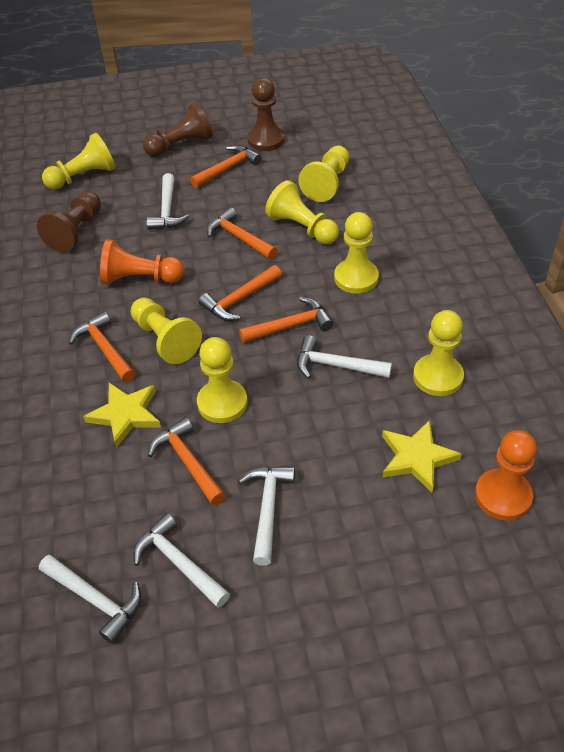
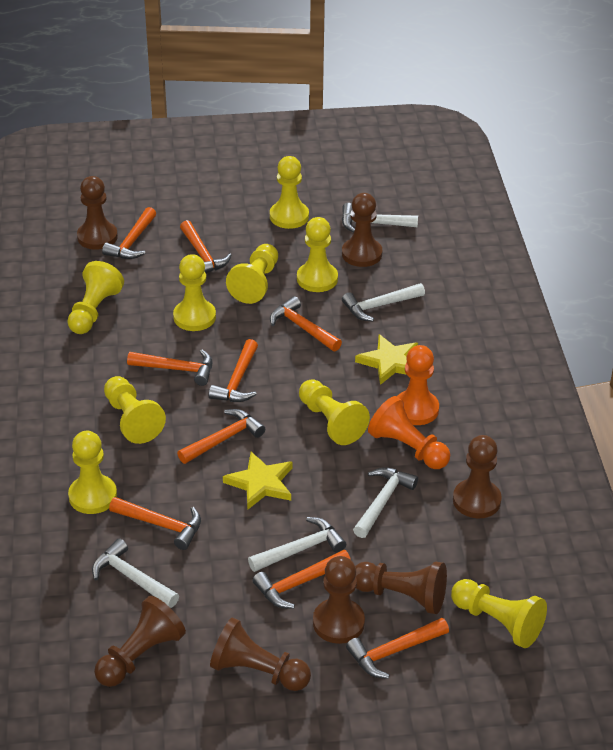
brown pawn: [37,191,101,252] [143,103,212,157] [247,78,285,151] = 3 -> [77,176,118,250] [94,596,186,687] [210,618,311,691] [313,556,365,644] [342,193,382,267] [355,561,447,614] [453,435,502,518] = 7
orange hammer: [69,311,135,382] [148,417,225,505] [190,145,262,188] [199,265,282,321] [207,207,277,260] [239,297,333,343] = 6 -> [102,207,156,259] [109,497,201,550] [127,350,212,386] [177,409,265,464] [180,220,232,273] [209,339,258,402] [252,550,351,609] [270,296,342,352] [346,618,449,679] = 9
yellow pawn: [42,133,115,190] [131,297,202,364] [197,337,247,423] [265,180,339,244] [299,146,349,202] [334,212,379,294] [413,310,464,396] = 7 -> [68,261,124,334] [68,431,117,514] [104,376,166,444] [173,254,216,331] [226,244,278,304] [270,156,309,229] [297,217,338,292] [299,379,370,445] [451,579,547,648] = 9

